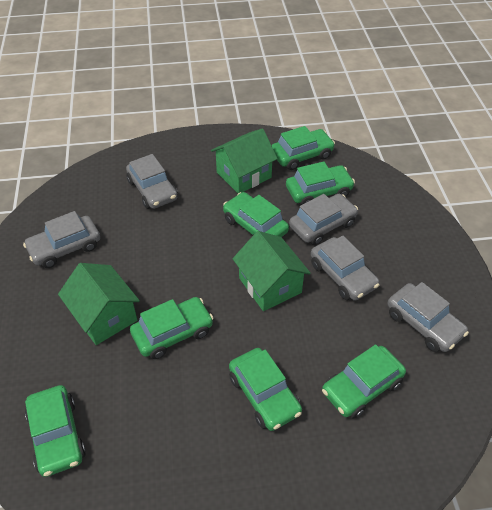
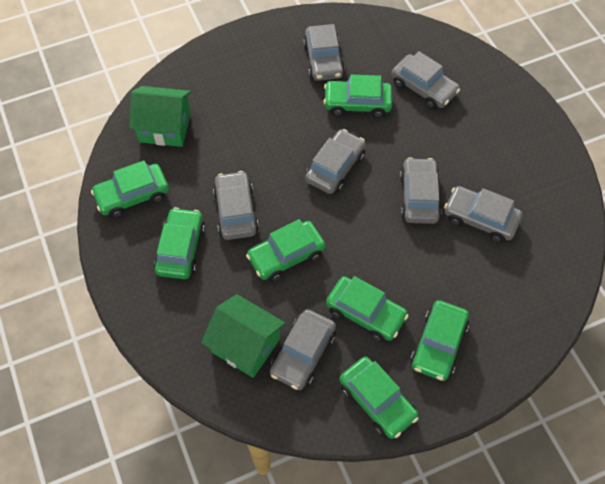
green house: [58,263,140,345] [211,128,278,193] [233,231,311,311] = 3 -> [129,86,191,147] [201,294,285,378] = 2
grey car: [23,211,100,268] [126,154,178,209] [289,194,358,245] [311,236,379,300] [387,282,469,352] = 5 -> [213,171,259,240] [270,309,336,390] [303,24,345,81] [305,129,366,194] [392,51,460,110] [400,157,442,224] [444,186,522,243] = 7

